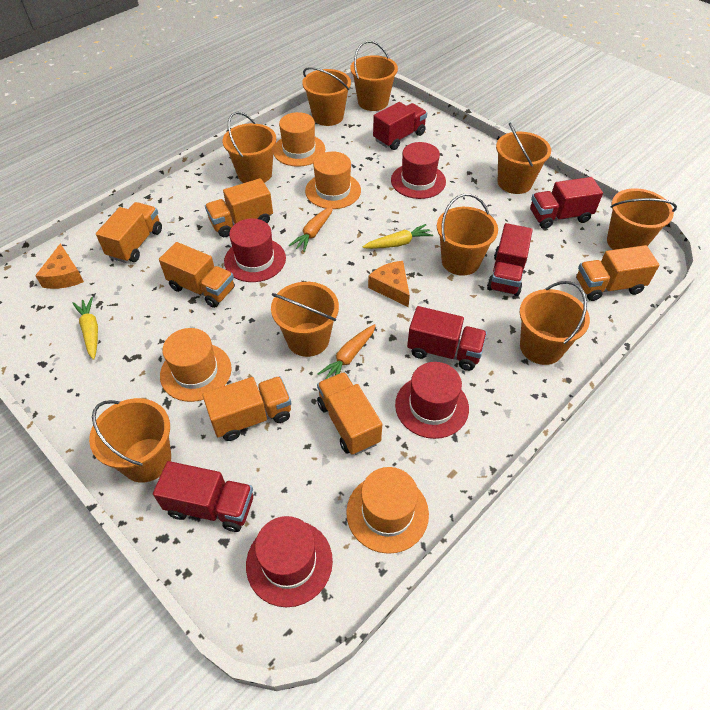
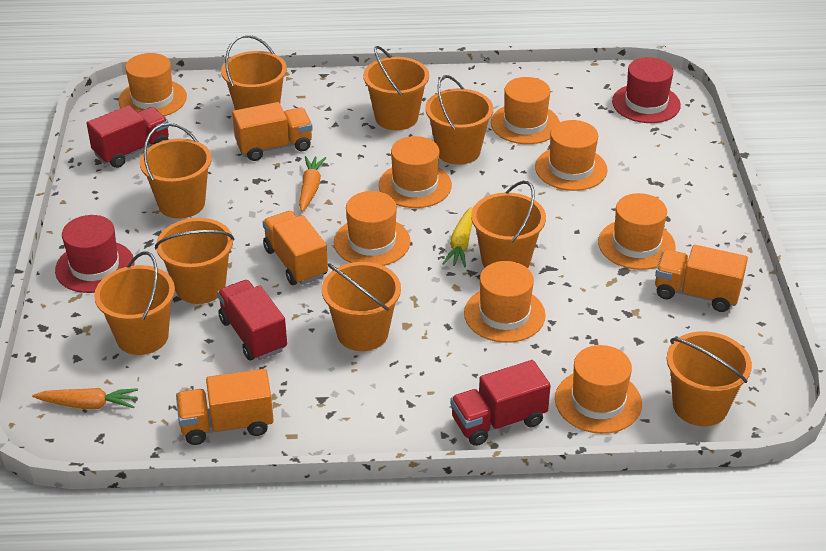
orange cheese: [35,244,84,289] [368,261,410,307] = 2 -> none = 0
orange hat: [160,328,232,402] [273,112,325,167] [305,151,361,209] [346,467,429,554] = 4 -> [118,53,187,116] [334,191,411,266] [379,136,452,208] [464,261,546,343] [491,77,560,144] [535,120,608,191] [555,345,642,434] [598,193,676,270] = 8
orange truck: [96,202,162,263] [159,242,235,308] [202,376,291,441] [205,178,273,237] [317,372,382,455] [576,245,659,301] = 6 -> [176,369,274,445] [232,102,313,161] [263,211,328,285] [655,245,748,312] = 4
red hat: [224,219,286,282] [246,516,333,607] [391,142,446,199] [395,362,469,439] = 4 -> [55,215,134,293] [612,57,681,123] = 2
red truck: [153,461,253,532] [373,102,427,150] [407,306,487,371] [487,223,533,296] [530,177,603,229] = 5 -> [87,105,169,168] [217,280,287,360] [450,360,551,446] = 3
yellow carrot: [73,297,98,360] [363,224,433,249] = 2 -> [442,207,472,267] = 1

